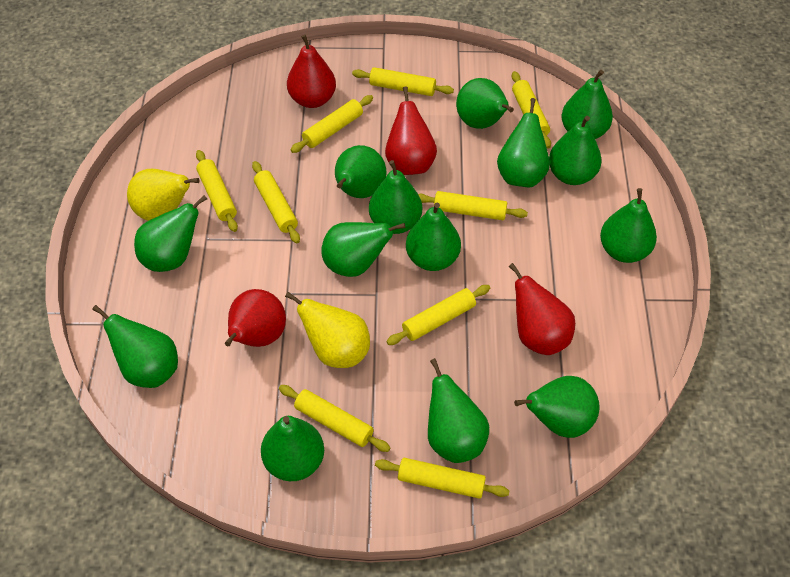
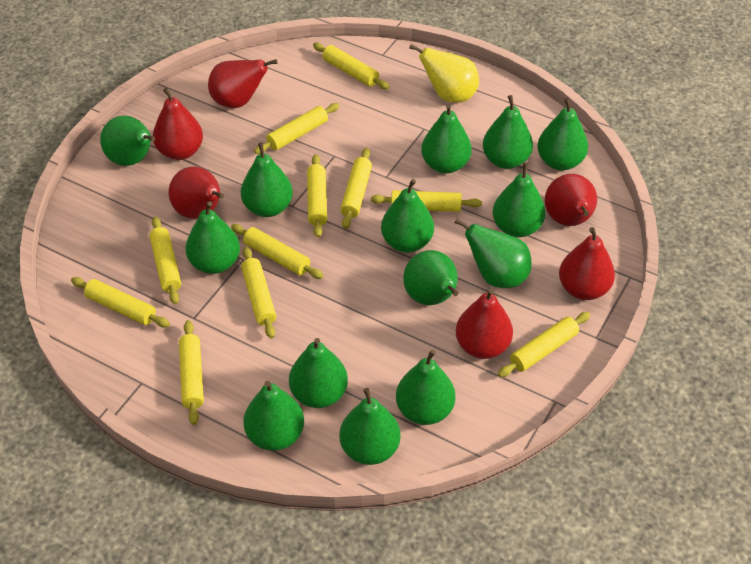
red pear: [225,289,286,347] [287,35,336,108] [385,86,437,175] [509,263,575,355] = 4 -> [153,88,203,160] [169,167,224,219] [208,59,278,108] [456,289,513,359] [545,174,597,226] [559,227,615,300] = 6
yellow pear: [127,169,200,221] [285,292,370,368] = 2 -> [409,44,479,103] = 1
yellow rolling pin: [196,150,238,232] [252,161,300,243] [279,385,390,452] [291,95,373,153] [352,67,454,96] [375,458,509,499] [386,285,490,345] [418,191,528,220] [512,71,551,149] = 9 -> [71,277,170,327] [149,217,181,304] [179,320,204,425] [231,224,324,279] [241,247,276,339] [254,103,339,154] [307,154,327,238] [313,43,390,90] [340,148,372,229] [371,190,482,212] [498,312,590,377] = 11

